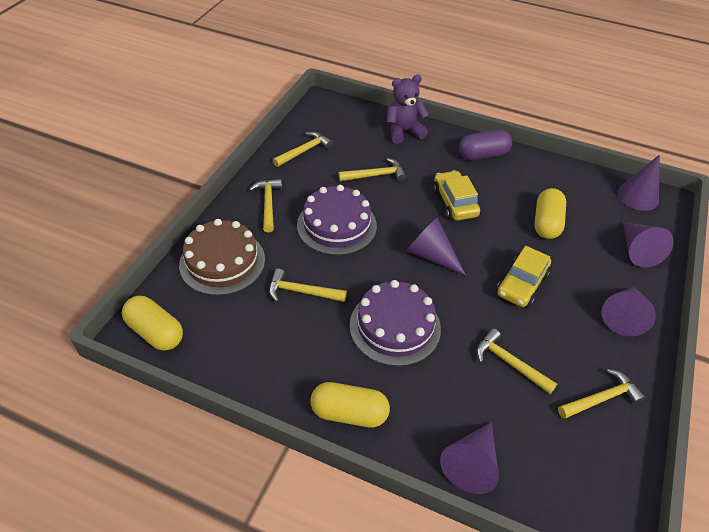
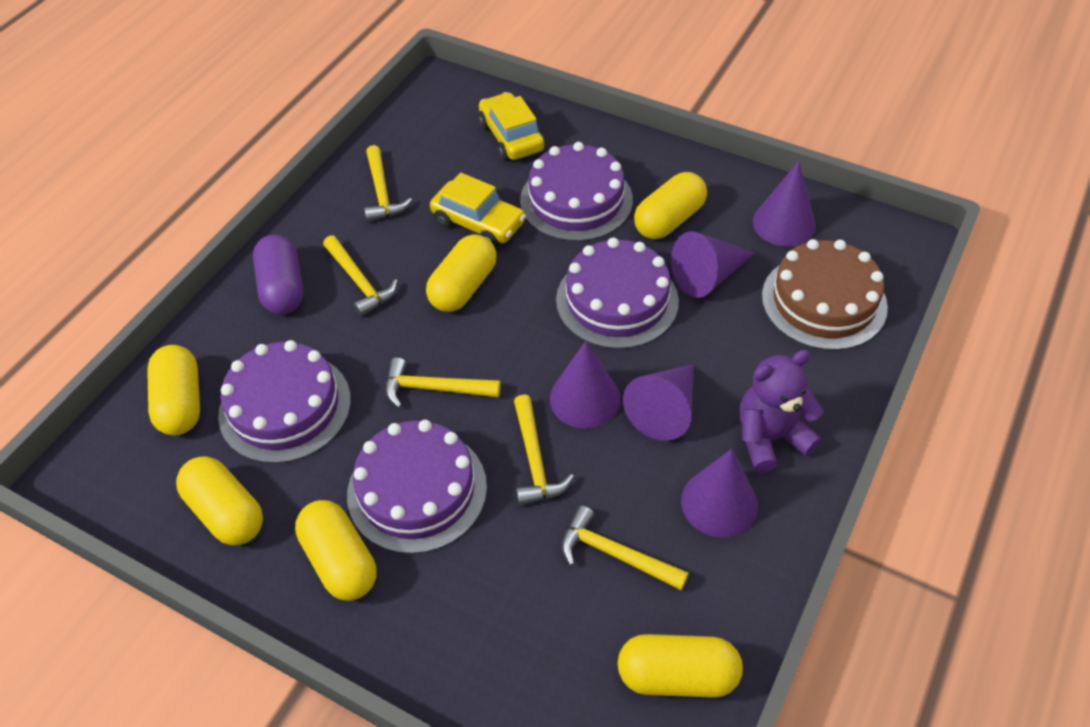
purple cake: [297,185,377,255] [350,280,441,366] = 2 -> [218,340,351,463] [347,420,487,554] [520,142,633,241] [556,238,679,349] = 4
yellow capsule: [122,296,183,351] [310,382,390,427] [534,188,566,239] = 3 -> [147,345,200,435] [176,456,263,546] [295,500,376,601] [426,235,497,312] [618,634,743,698] [634,172,707,239] = 6
yellow hammer: [249,179,282,232] [269,269,347,302] [273,132,333,167] [338,158,406,181] [476,328,557,394] [558,369,645,419] = 6 -> [323,235,398,317] [364,145,412,222] [386,358,501,408] [514,394,574,506] [561,506,689,590] = 5

